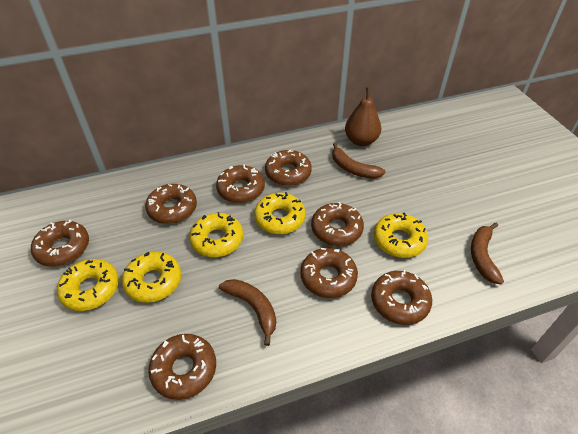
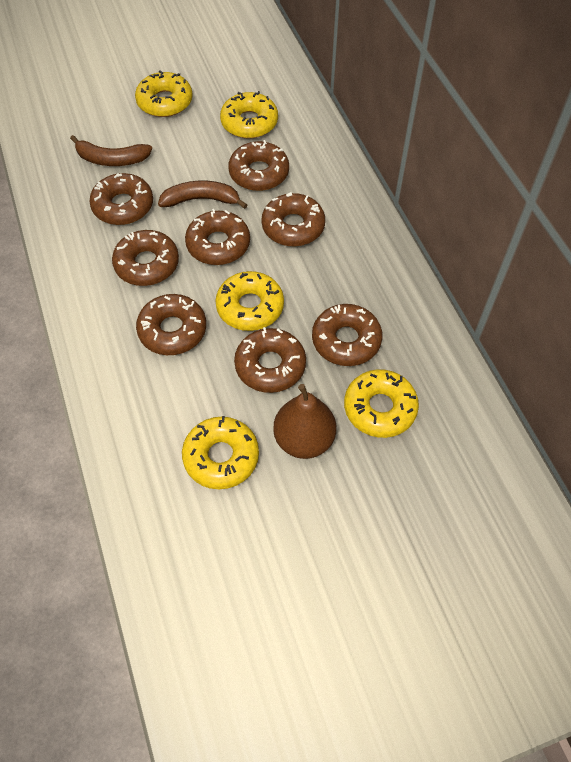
brown banana: [219,279,276,346] [332,143,385,179] [471,223,504,284] = 3 -> [70,135,152,166] [158,181,247,209] = 2

